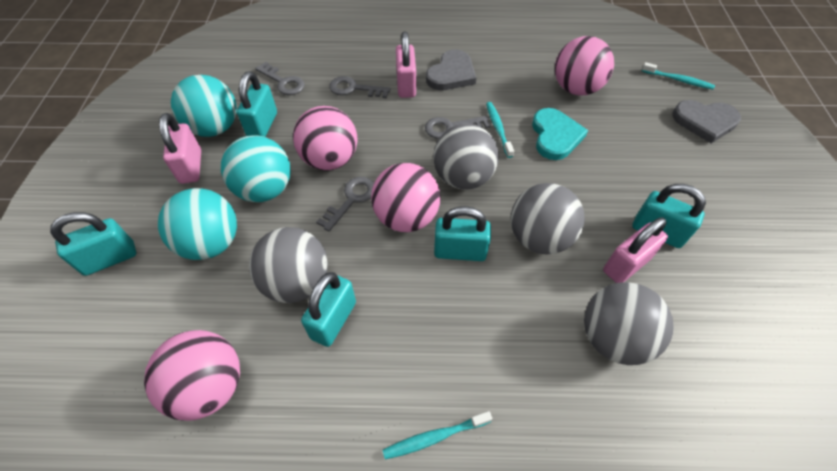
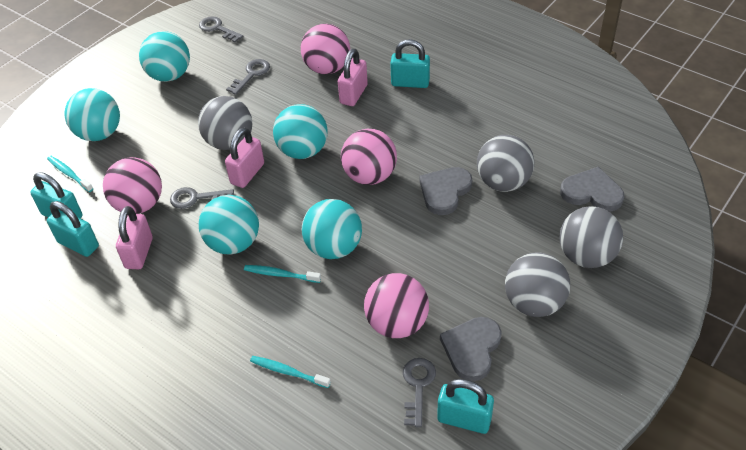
grey heart: [426,49,476,90] [672,100,741,143] = 2 -> [419,167,472,215] [440,317,502,381] [560,167,624,212] = 3
turquoise ball: [158,188,237,260] [171,75,237,137] [221,135,291,202] = 3 -> [64,88,120,141] [139,31,190,82] [199,195,259,254] [273,104,327,159] [302,199,362,259] = 5
turquoise heart: [532,108,588,160] = 1 -> none = 0
turquoise padlock: [50,212,136,276] [237,71,277,137] [301,272,356,347] [434,206,491,261] [632,184,706,248] = 5 -> [30,172,82,218] [47,201,99,257] [390,39,430,88] [437,379,494,434] = 4

